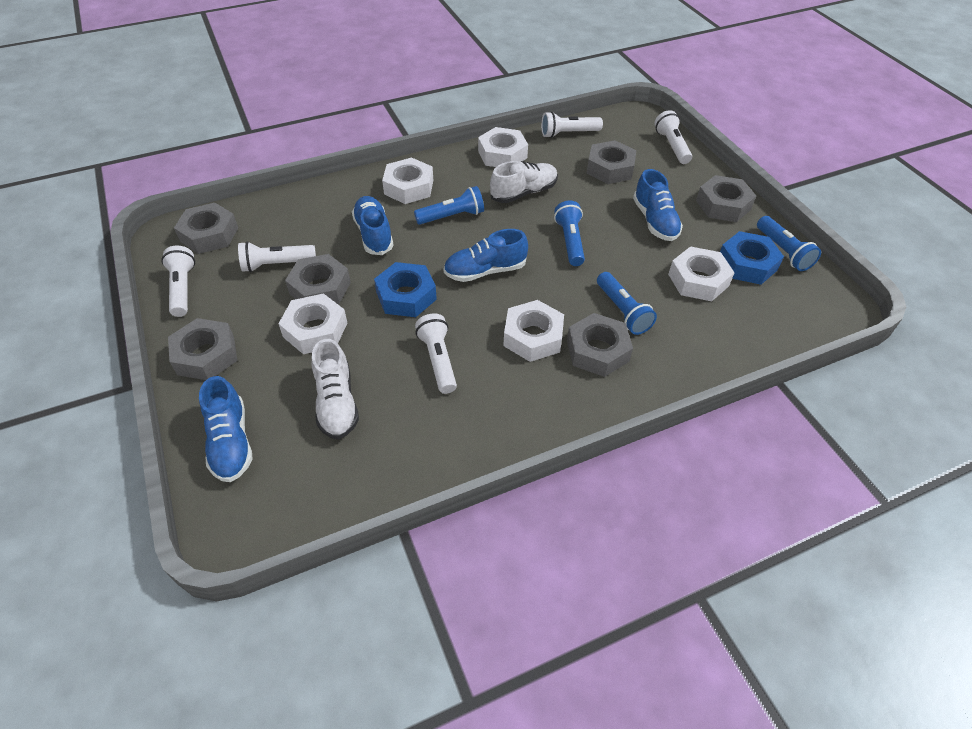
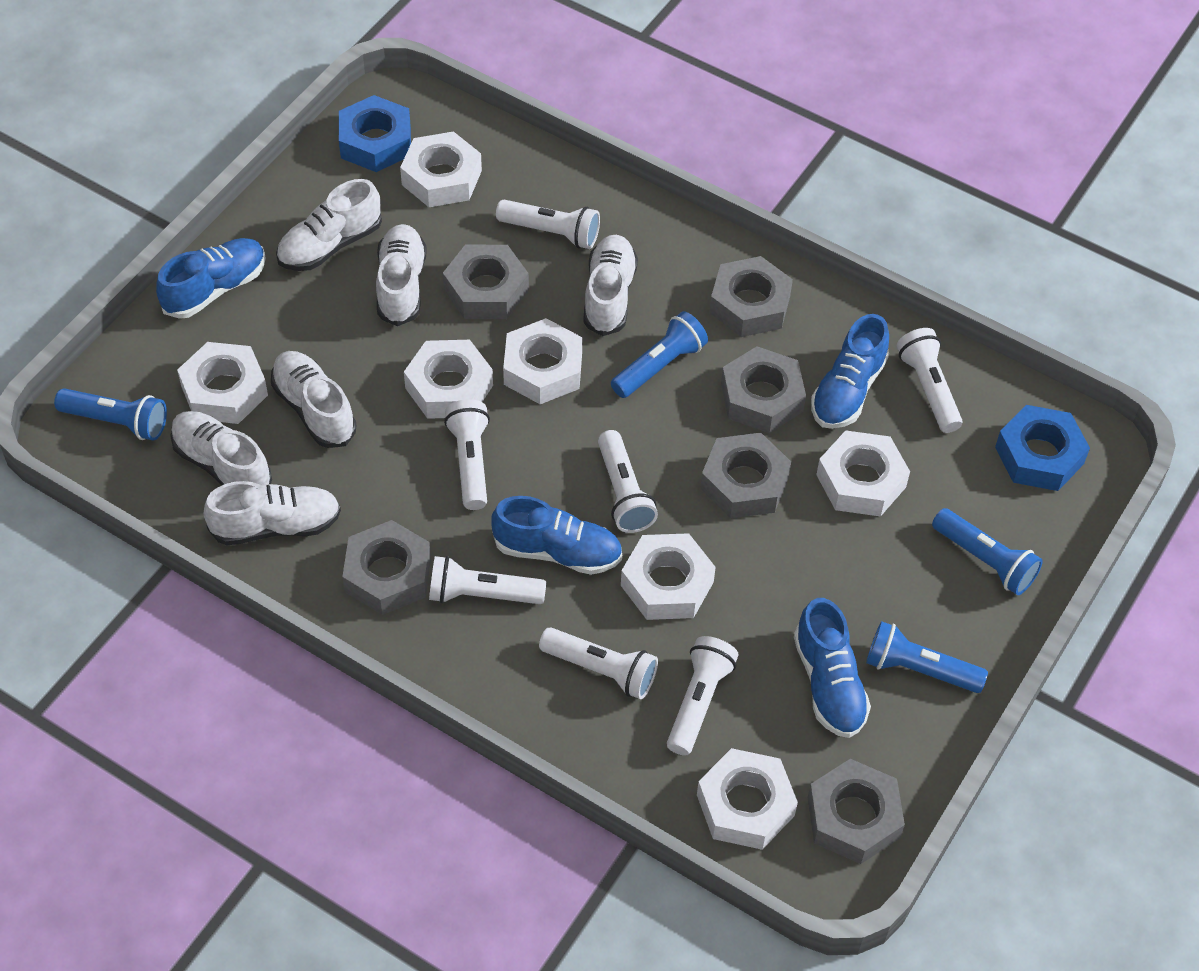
white flashlight: [161,246,195,317] [238,241,316,272] [415,314,457,394] [541,111,603,138] [654,110,692,164] = 5 -> [429,556,546,604] [444,399,490,510] [496,200,600,249] [539,627,658,699] [598,430,658,533] [667,636,739,756] [897,328,963,433] = 7
white nut: [278,293,347,354] [382,158,433,204] [478,127,528,167] [504,300,564,362] [668,246,735,301] = 5 -> [177,342,268,424] [400,131,482,207] [404,340,493,419] [503,318,582,404] [621,533,716,620] [697,748,798,850] [816,430,910,517] = 7
white shoe: [312,339,359,440] [490,161,558,203] = 2 -> [170,411,272,486] [204,481,341,545] [271,351,356,448] [276,179,382,271] [376,224,427,326] [583,235,638,336] = 6

